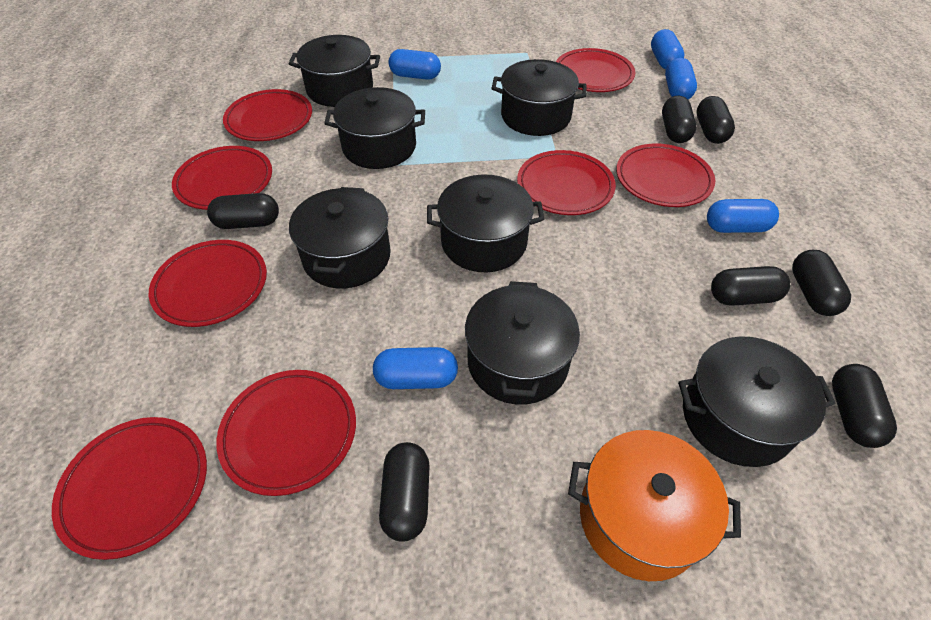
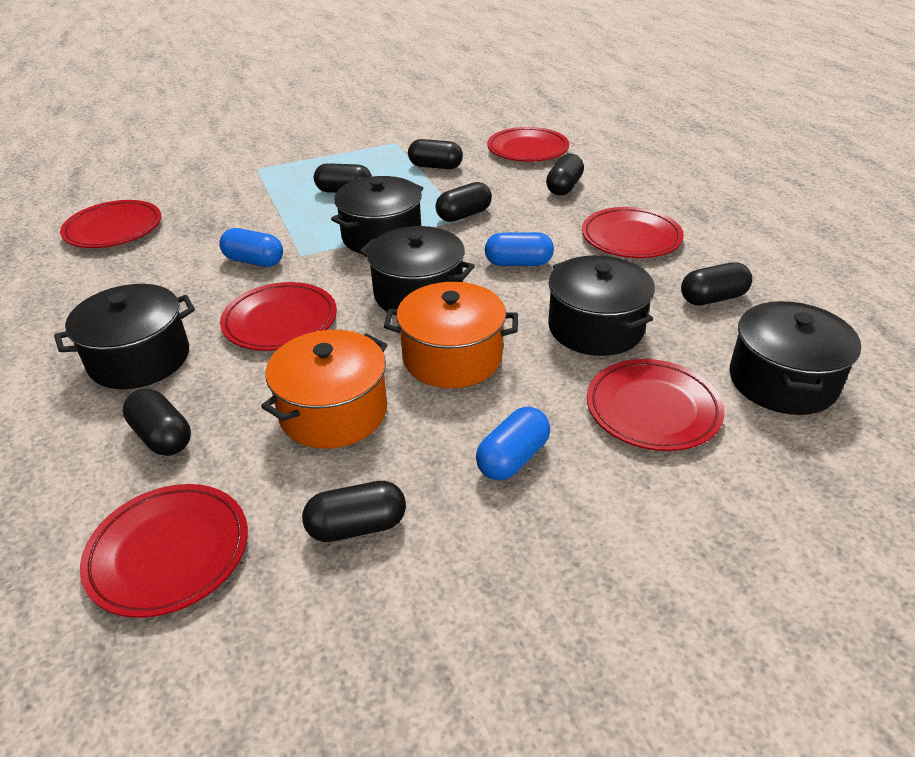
black pot: [289,35,380,107] [289,187,391,288] [324,87,425,169] [427,174,544,272] [465,281,580,405] [492,59,587,136] [678,336,836,467] = 7 -> [54,284,195,389] [331,176,423,254] [360,226,475,312] [548,255,655,356] [729,301,861,415] = 5
blue capsule: [373,347,458,389] [389,49,441,80] [651,29,685,69] [665,58,697,99] [707,199,779,233] = 5 -> [219,228,283,267] [476,407,550,481] [485,232,554,266] = 3
orange pot: [568,430,741,581] = 1 -> [261,330,387,449] [384,282,518,388] = 2
red plate: [52,417,207,560] [149,240,267,327] [172,146,272,210] [216,370,356,496] [223,89,312,141] [517,150,616,215] [556,48,635,92] [616,144,715,207] = 8 -> [60,200,161,248] [80,484,248,618] [220,282,337,351] [487,127,569,162] [582,207,684,258] [587,359,725,451] = 6

